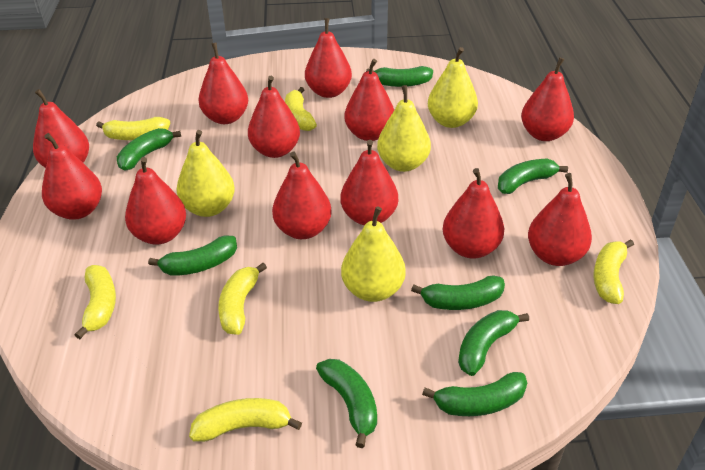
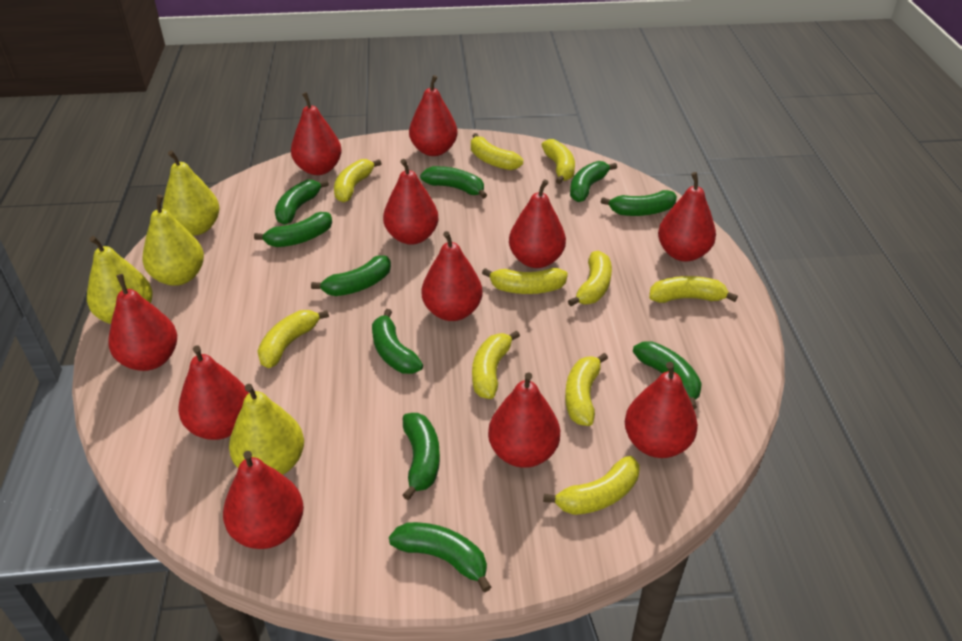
green banana: [117,128,181,171] [148,235,237,276] [316,359,377,448] [366,66,433,87] [411,275,505,310] [422,372,527,416] [458,310,529,376] [498,159,568,194] = 8 -> [254,212,332,247] [275,180,329,225] [311,256,391,296] [372,309,423,374] [389,522,491,592] [402,413,440,500] [420,166,487,199] [570,161,617,202] [601,190,677,216] [633,342,702,410] = 10
red pear: [33,89,89,168] [42,133,102,219] [125,157,186,245] [198,43,248,124] [248,76,300,158] [272,151,332,239] [305,18,352,98] [340,140,398,225] [344,59,394,141] [443,168,504,259] [521,58,574,141] [528,173,592,266] = 12 -> [108,274,177,371] [178,345,249,440] [223,451,304,549] [291,92,342,175] [383,159,439,245] [409,75,458,156] [422,231,483,321] [488,372,560,468] [509,179,566,268] [625,362,698,458] [658,172,716,262] = 11
yellow banana: [75,265,116,339] [96,117,170,140] [189,398,302,442] [218,263,267,335] [285,87,317,131] [593,239,634,304] = 6 -> [257,310,329,368] [334,159,382,203] [471,133,523,170] [472,330,520,399] [482,268,568,294] [542,139,575,184] [543,456,639,515] [565,353,608,426] [568,251,612,306] [649,276,738,303] = 10

